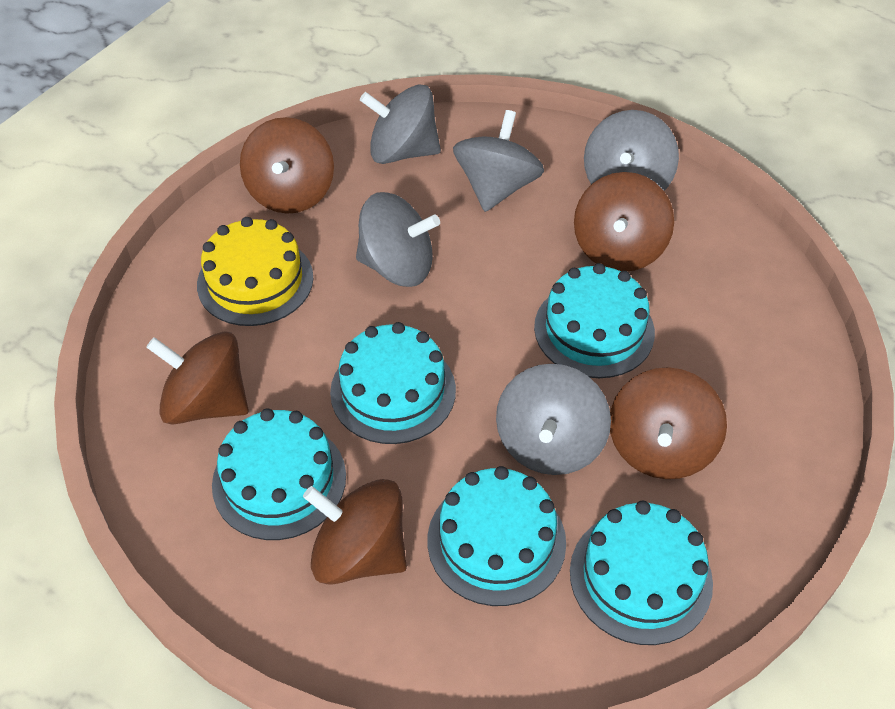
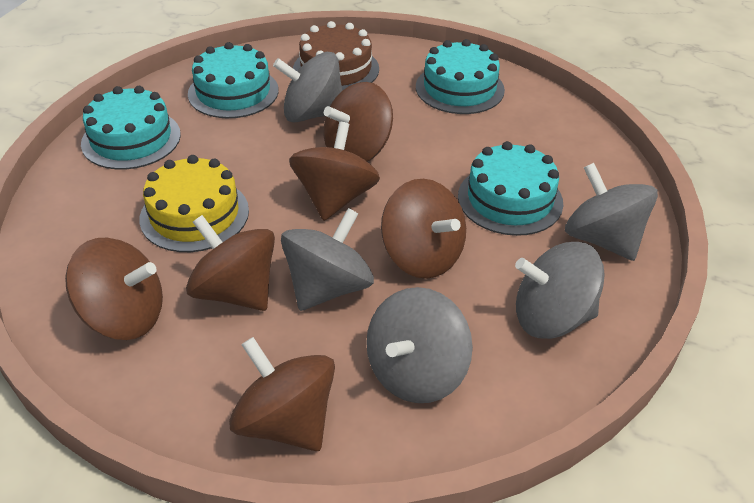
brown cake: none = 0 -> [293,21,379,90] = 1
brown spinning top: [146,331,249,424] [240,117,334,214] [303,479,407,584] [574,172,674,271] [610,367,727,479] = 5 -> [65,238,163,340] [186,215,275,311] [229,337,335,451] [289,122,380,221] [323,82,393,162] [381,179,466,279] = 6
turquoise cake: [212,408,346,540] [330,322,456,444] [428,466,566,606] [534,263,655,378] [570,501,713,645] = 5 -> [81,86,181,169] [188,42,279,118] [416,39,505,114] [458,141,563,236] = 4

